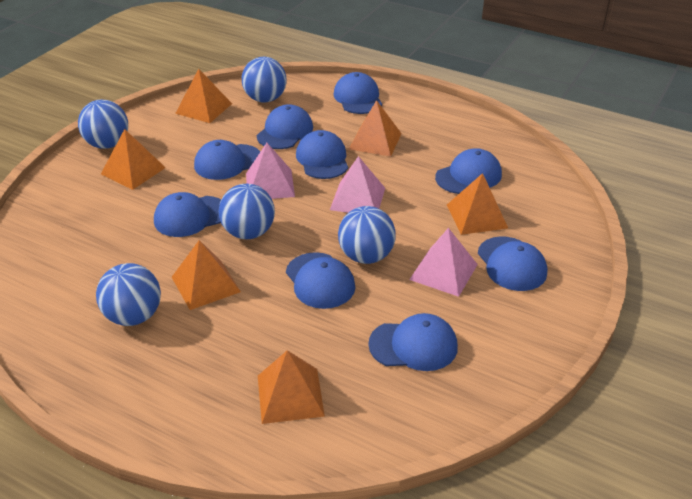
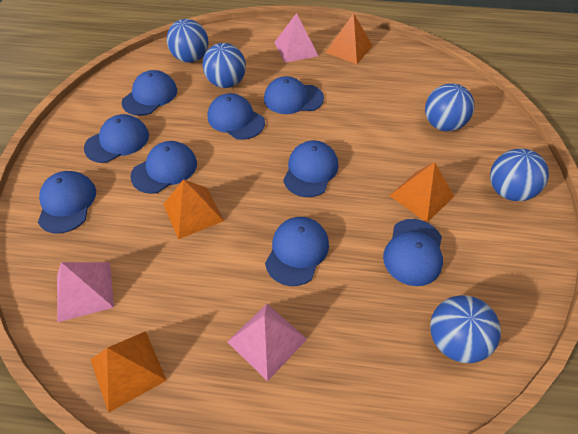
orange pyramid: [101,129,166,190] [172,240,241,310] [175,69,232,123] [258,350,325,424] [349,100,402,157] [447,173,508,235] = 6 -> [90,331,167,413] [163,179,224,239] [325,13,373,64] [389,162,454,223] = 4

